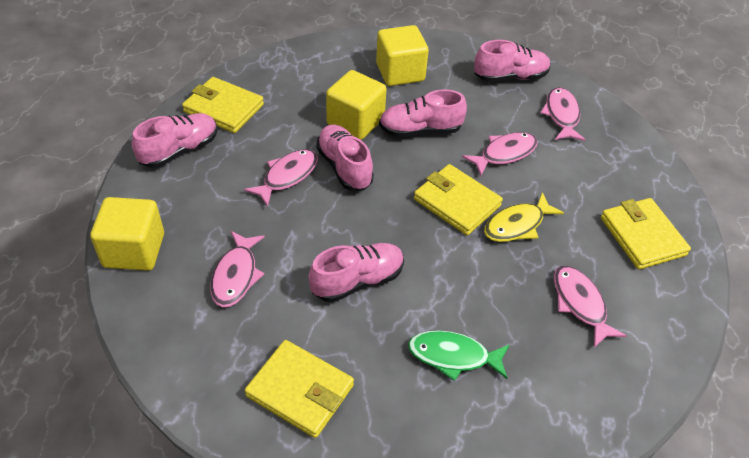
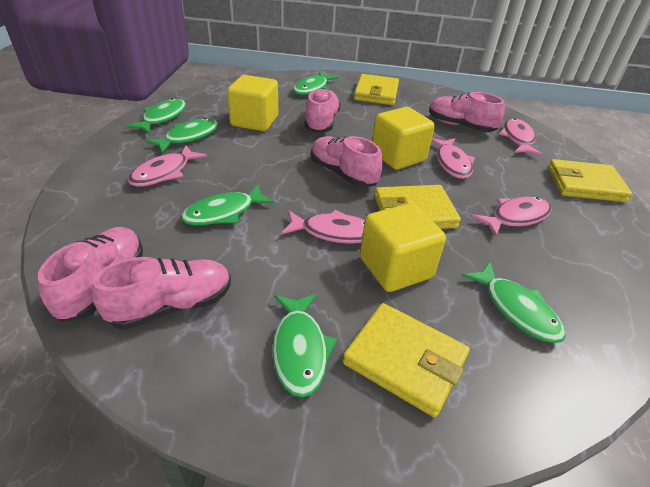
green fish: [408,330,510,381] = 1 -> [126,98,186,133] [145,118,219,153] [181,185,275,226] [272,294,337,397] [293,72,338,95] [462,262,566,343] = 6
yellow fish: [484,192,564,242] = 1 -> none = 0

